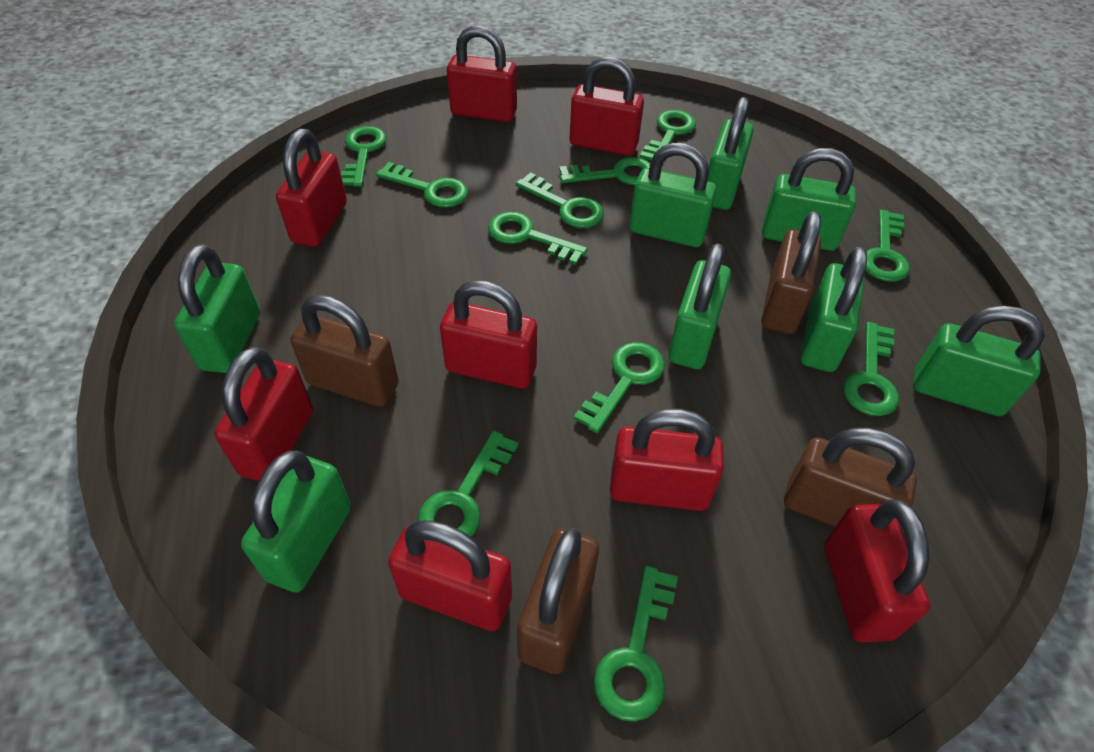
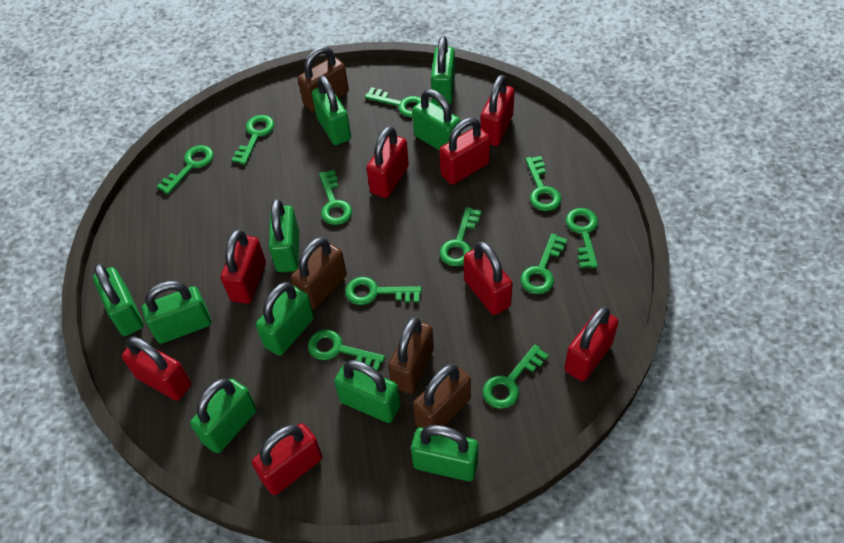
green padlock: [174,244,260,373] [241,451,351,593] [629,143,717,247] [668,244,731,369] [707,97,754,210] [762,148,856,251] [800,247,867,372] [913,306,1045,416] = 8 -> [93,263,144,336] [142,281,211,344] [190,379,257,453] [256,282,314,356] [269,199,299,272] [312,76,351,145] [334,360,400,423] [411,425,479,481] [412,89,461,150] [431,36,455,105] = 10

